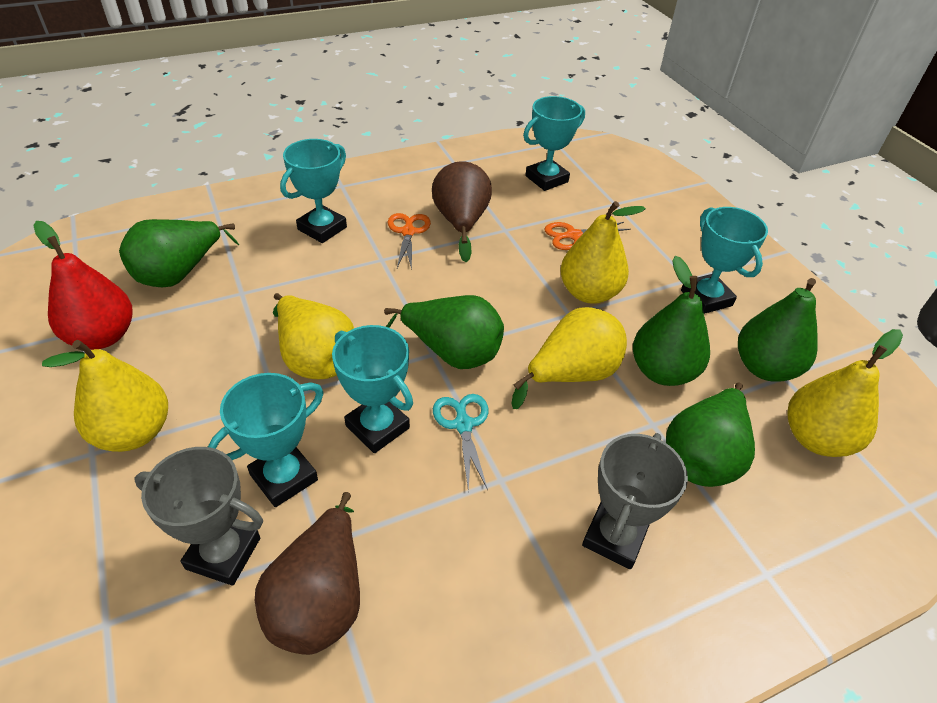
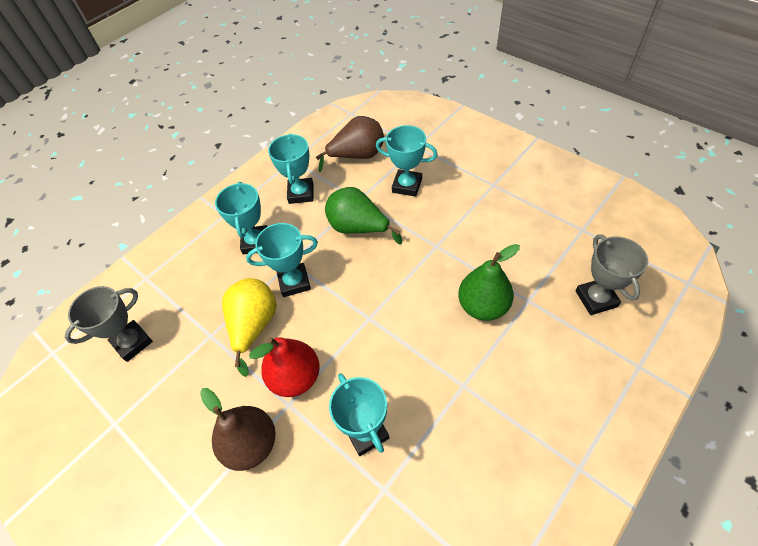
green pear: [119,219,239,287] [384,295,504,369] [633,256,710,386] [666,382,755,487] [738,278,818,382] = 5 -> [325,187,402,245] [458,244,520,321] = 2
orange scissors: [388,213,431,270] [545,222,630,250] = 2 -> none = 0
turquoise scissors: [433,394,488,492] = 1 -> none = 0
yellow pear: [42,340,168,452] [273,293,354,379] [511,307,627,409] [560,201,646,304] [787,329,903,457] = 5 -> [222,278,277,377] = 1

